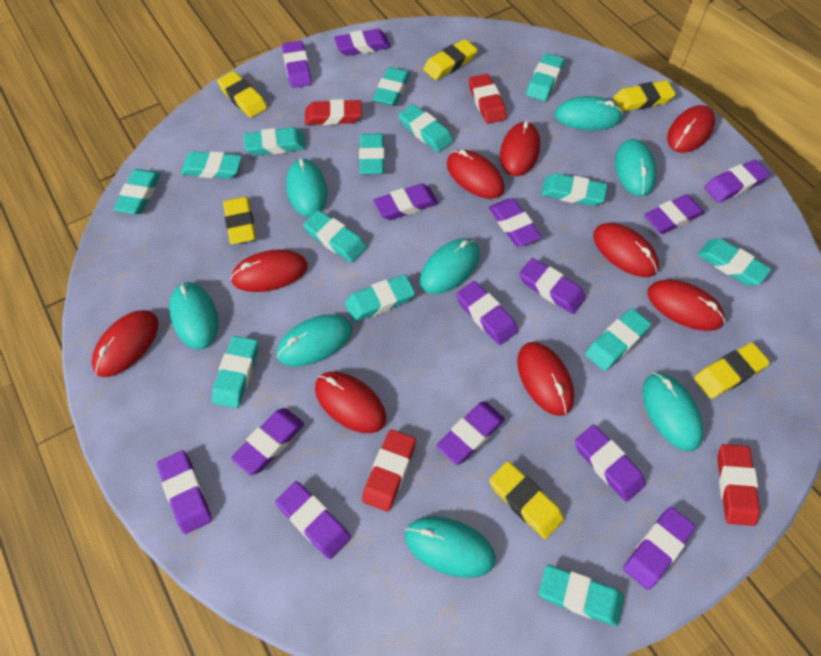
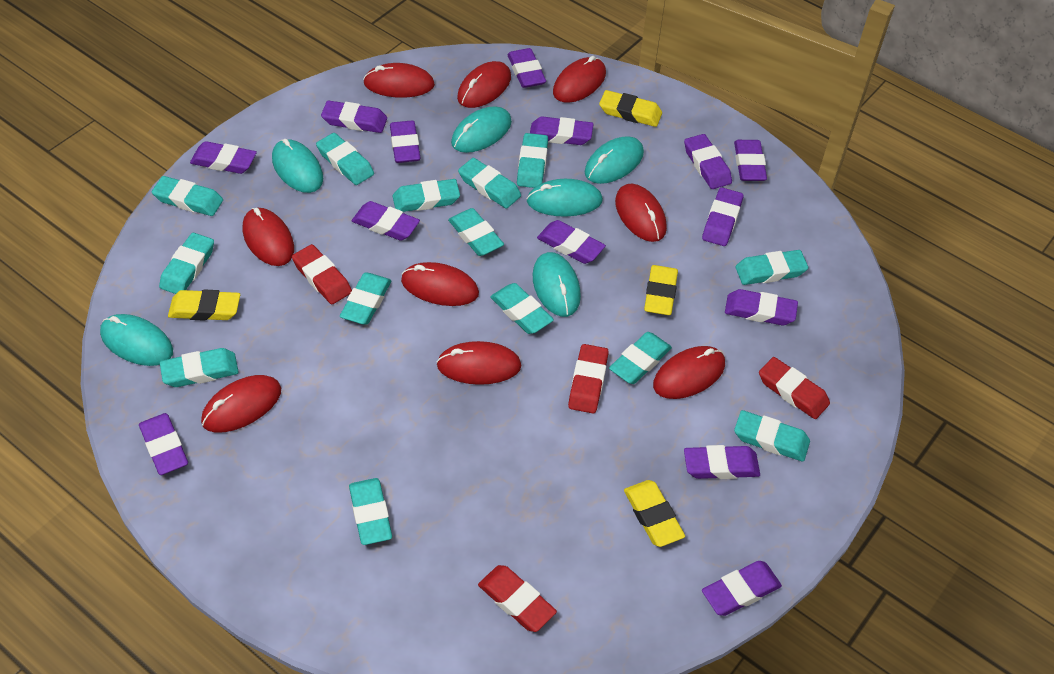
turquoise mouse: [170,282,218,350] [276,314,353,367] [286,158,327,217] [405,516,496,578] [420,238,480,294] [555,96,623,130] [615,139,657,196] [642,373,703,451] = 8 -> [100,314,173,366] [272,139,323,193] [451,107,512,153] [526,179,603,217] [533,252,581,317] [585,136,644,184] = 6
yellow eraser: [217,71,267,118] [223,197,256,244] [423,39,477,80] [489,461,564,539] [613,80,676,112] [694,343,770,399] = 6 -> [168,289,240,321] [599,90,662,127] [624,480,685,547] [644,265,678,315] = 4

